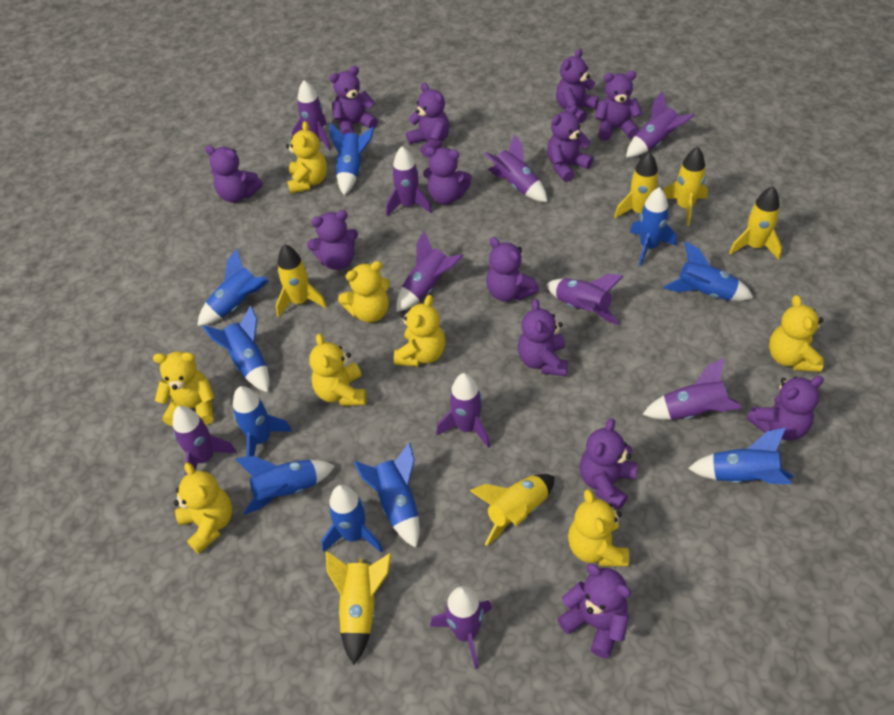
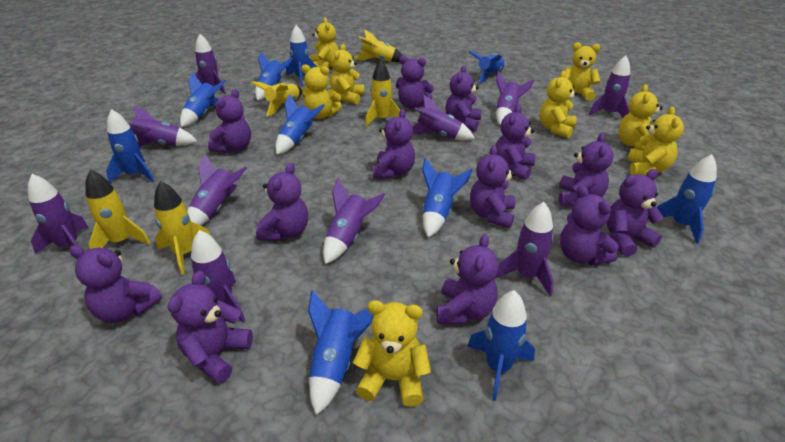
yellow rocket: [276,244,327,318] [326,552,391,665] [470,474,554,546] [614,152,659,218] [663,147,708,226] [729,186,782,259] = 6 -> [85,170,150,249] [154,181,211,275] [251,81,302,116] [354,30,403,62] [365,61,400,127] = 5

